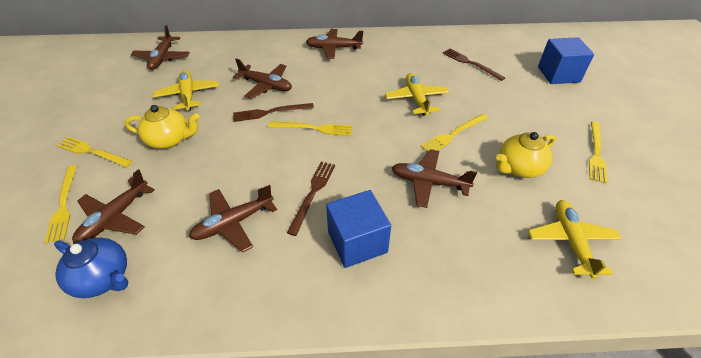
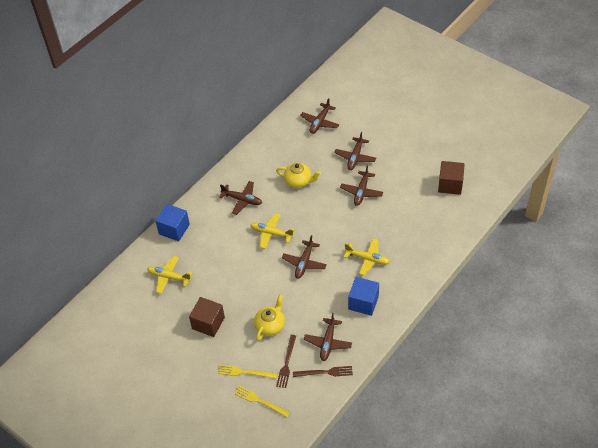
blue teapot: [54,238,128,298] = 1 -> none = 0
brown cube: none = 0 -> [189,297,225,337] [438,161,465,195] = 2
brown fork: [233,103,314,122] [287,162,335,236] [443,49,505,81] = 3 -> [276,335,296,388] [293,366,353,377] = 2
yellow fork: [45,165,77,243] [56,137,133,167] [268,122,352,136] [421,114,488,152] [589,121,607,183] = 5 -> [218,365,277,379] [234,385,290,418] = 2

